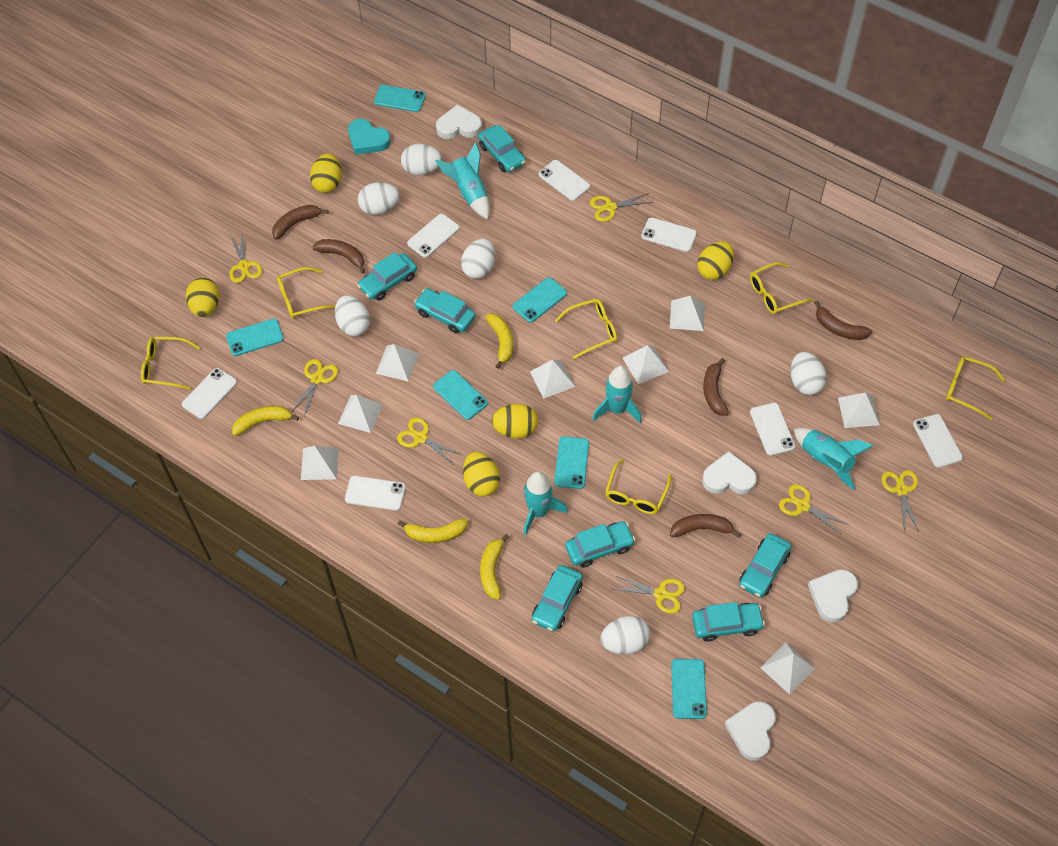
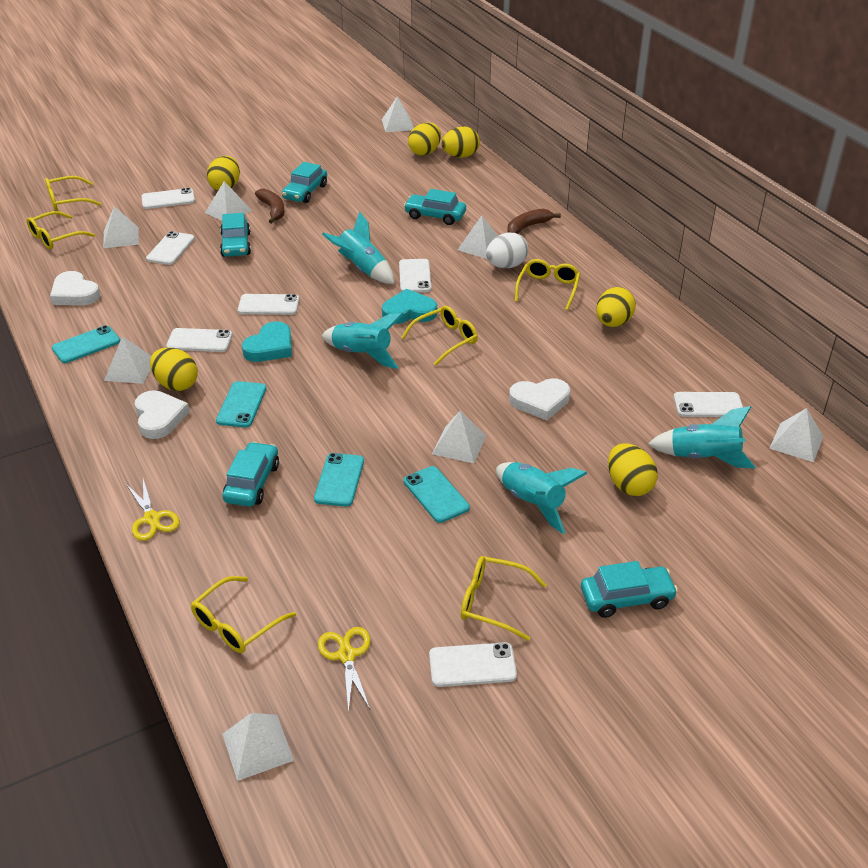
brown banana: [272,205,329,240] [312,239,366,274] [670,514,741,538] [703,358,729,416] [814,300,872,340] = 5 -> [255,189,284,224] [507,209,561,234] = 2
turquoise car: [357,252,417,301] [414,288,476,334] [478,125,526,173] [532,565,583,632] [565,521,635,568] [692,602,765,642] [739,533,791,598] = 7 -> [220,213,251,257] [223,442,279,507] [282,162,327,203] [404,189,466,225] [581,561,678,618] = 5
turquoise heart: [348,119,391,155] = 1 -> [242,321,292,362] [382,289,437,324] = 2
turquoise phone: [226,319,284,356] [374,85,426,112] [433,370,488,420] [513,277,567,323] [554,436,589,489] [671,659,707,719] = 6 -> [52,325,120,363] [216,381,266,428] [314,453,364,507] [404,466,470,523] = 4
white egg: [335,295,370,336] [358,182,400,215] [401,144,442,175] [461,239,495,279] [600,616,650,655] [791,352,827,395] = 6 -> [486,233,528,268] = 1
white heart: [436,104,482,139] [702,451,757,494] [725,701,776,761] [808,569,858,623] = 4 -> [50,271,100,305] [135,390,190,439] [509,378,570,420] = 3
yellow banana: [232,405,299,436] [398,518,468,543] [480,534,509,600] [485,313,513,369] = 4 -> none = 0
yellow egg: [186,277,220,317] [310,154,342,193] [463,452,500,496] [491,404,538,438] [697,241,734,280] = 5 -> [150,347,198,391] [207,156,240,190] [408,122,441,156] [441,127,480,157] [596,287,636,327] [608,443,658,496] = 6
yellow scissors: [229,232,263,283] [292,359,338,416] [397,418,462,464] [590,193,652,222] [614,575,685,614] [779,484,849,535] [881,470,919,532] = 7 -> [126,479,180,541] [318,627,370,713] = 2

